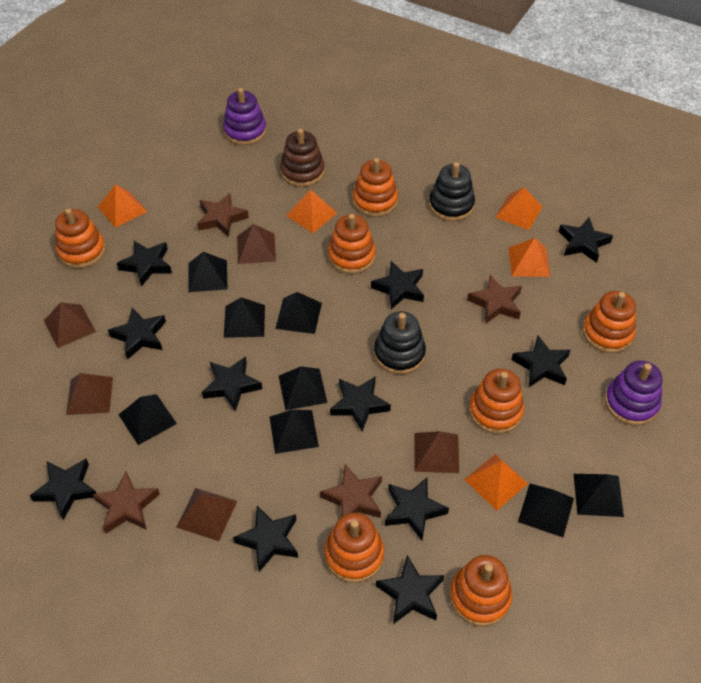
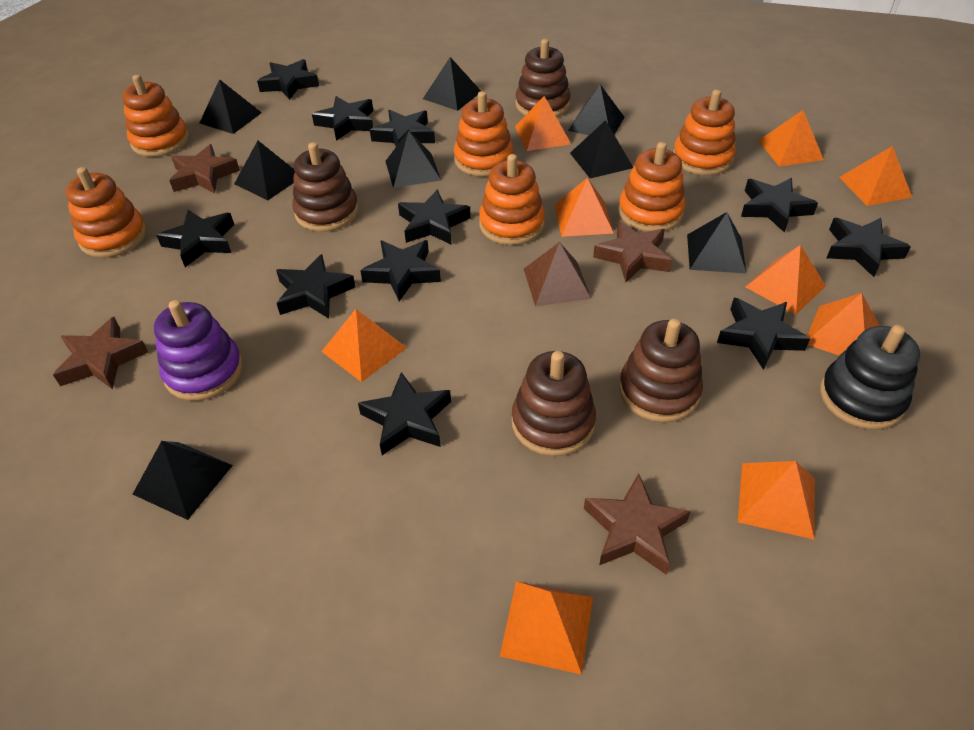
black stacking toy: [374,311,426,374] [429,162,475,221] = 2 -> [820,325,920,429] = 1
brown pyramid: [44,302,96,348] [66,373,113,415] [176,488,237,541] [237,224,276,264] [414,431,459,473] = 5 -> [524,242,591,306] = 1
brown stacking toy: [280,129,325,187] = 1 -> [292,142,359,232] [512,351,596,456] [515,39,571,117] [619,319,703,422] = 4
orange pyramid: [98,184,147,228] [286,190,337,233] [464,454,528,510] [495,187,542,230] [509,238,550,277] = 5 -> [321,309,407,382] [500,581,593,675] [515,96,571,151] [555,178,614,237] [738,461,815,540] [746,245,826,315] [758,110,824,167] [807,293,880,356] [839,146,912,206] = 9
orange stacking toy: [55,208,106,269] [324,513,384,583] [328,214,376,274] [353,158,398,217] [450,555,513,626] [469,369,524,434] [582,291,636,353] = 7 -> [66,167,147,258] [122,75,189,157] [454,91,514,177] [479,154,545,245] [618,142,685,232] [673,89,736,175] = 6
purple stacking toy: [223,88,266,145] [605,360,662,425] = 2 -> [154,300,243,401] = 1

